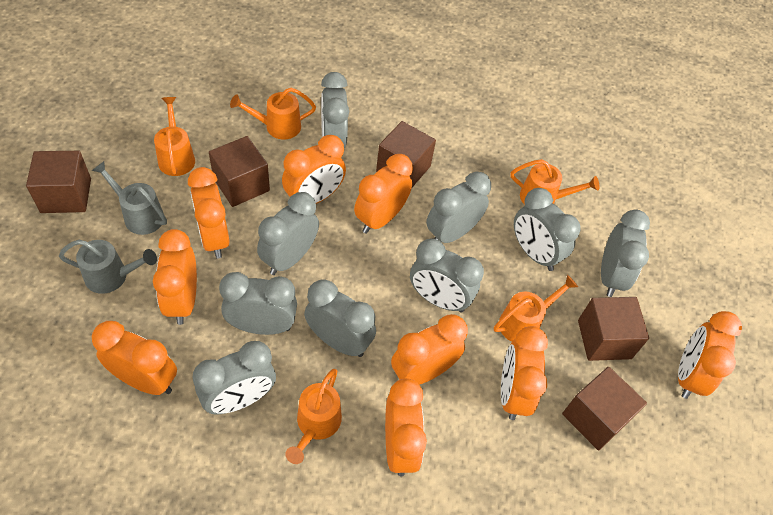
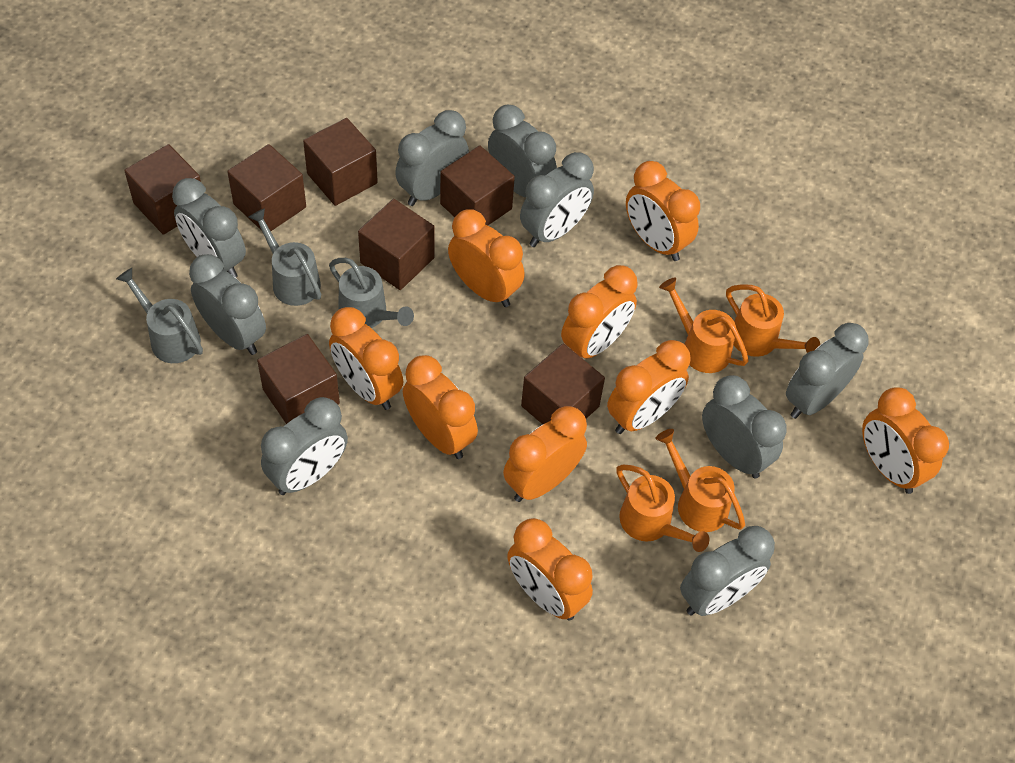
brown cube: [26,151,91,213] [209,136,270,207] [376,121,436,187] [562,367,647,451] [578,297,649,361] = 5 -> [124,144,201,235] [227,144,306,231] [257,334,340,424] [303,118,378,206] [358,199,435,290] [440,145,515,225] [521,344,605,424] = 7
grey watering can: [59,240,157,294] [92,161,167,235] = 2 -> [116,268,203,363] [249,208,321,306] [329,258,414,328] = 3
orange watering can: [154,97,195,176] [230,88,316,139] [285,369,342,464] [494,275,578,342] [510,159,600,205] = 5 -> [616,465,709,552] [656,429,745,532] [659,278,749,373] [726,284,820,357] = 4

